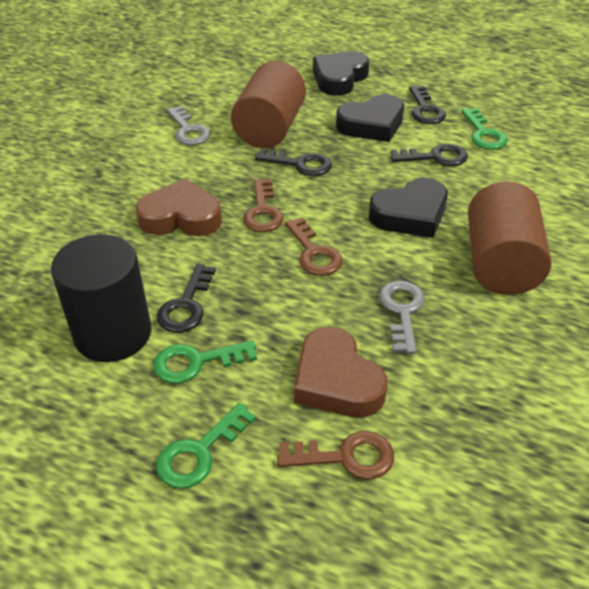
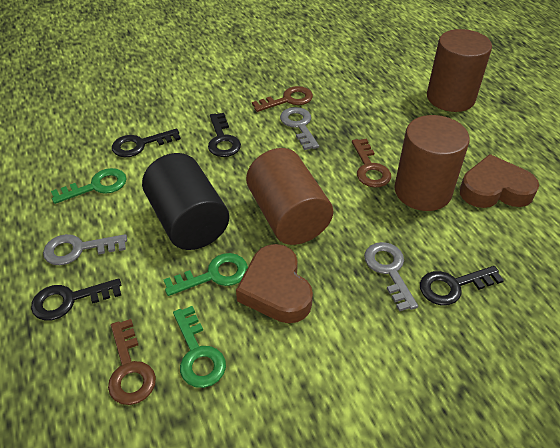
black heart: [313,51,370,96] [336,94,404,142] [369,178,448,238] = 3 -> none = 0
brown cylinder: [231,61,306,148] [468,181,551,295] = 2 -> [246,148,333,245] [394,115,470,211] [427,29,492,112] = 3
grey key: [167,106,211,145] [379,281,425,354] = 2 -> [43,234,127,265] [280,107,319,150] [364,242,418,311] = 3

